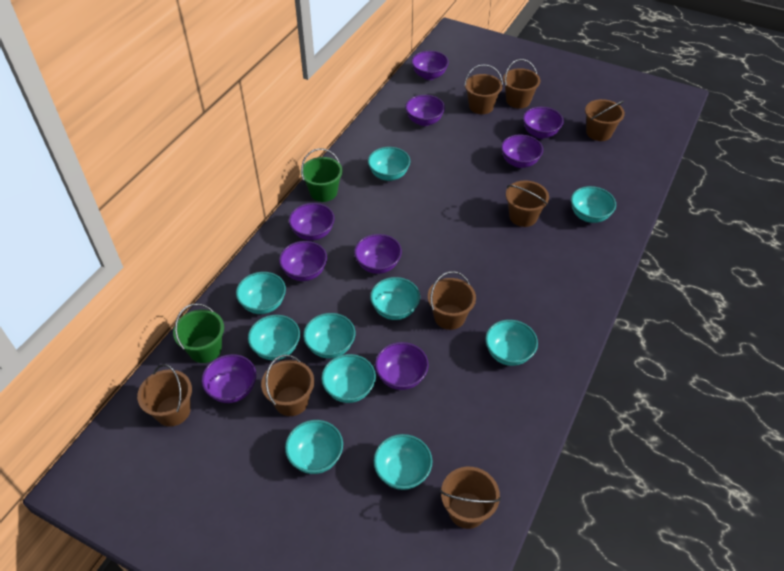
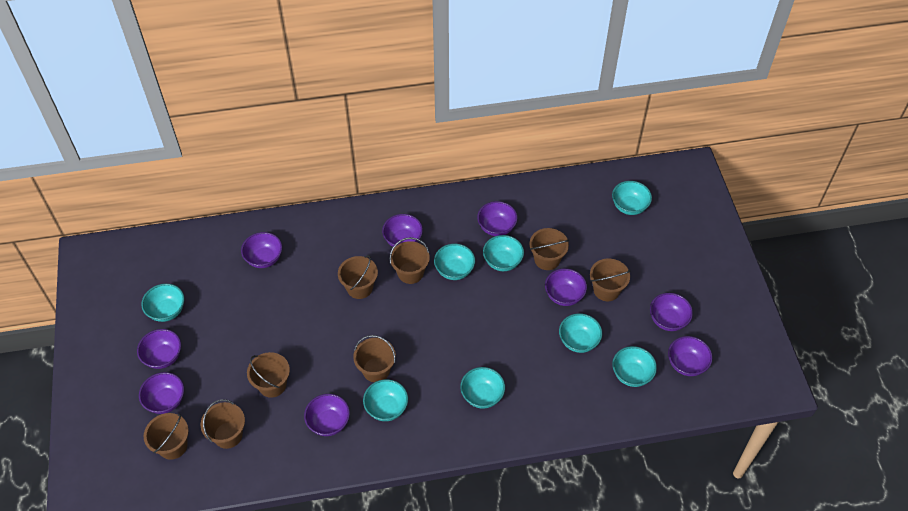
green bucket: [173,303,224,363] [301,148,343,202] = 2 -> none = 0
turquoise bowl: [236,272,286,314] [248,315,300,360] [285,420,343,474] [303,313,355,359] [321,354,376,403] [368,147,410,181] [370,277,420,320] [373,434,432,490] [485,320,538,366] [571,186,616,223] = 10 -> [141,284,184,322] [363,379,408,421] [434,244,475,280] [460,367,505,408] [483,235,524,271] [559,313,602,353] [612,181,652,215] [612,346,657,387] = 8

